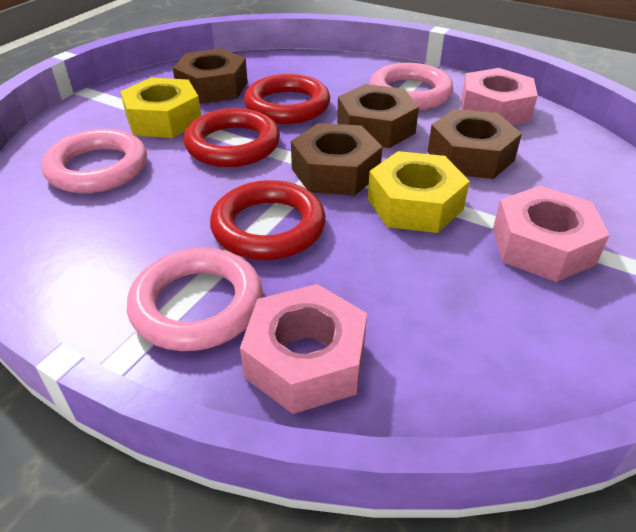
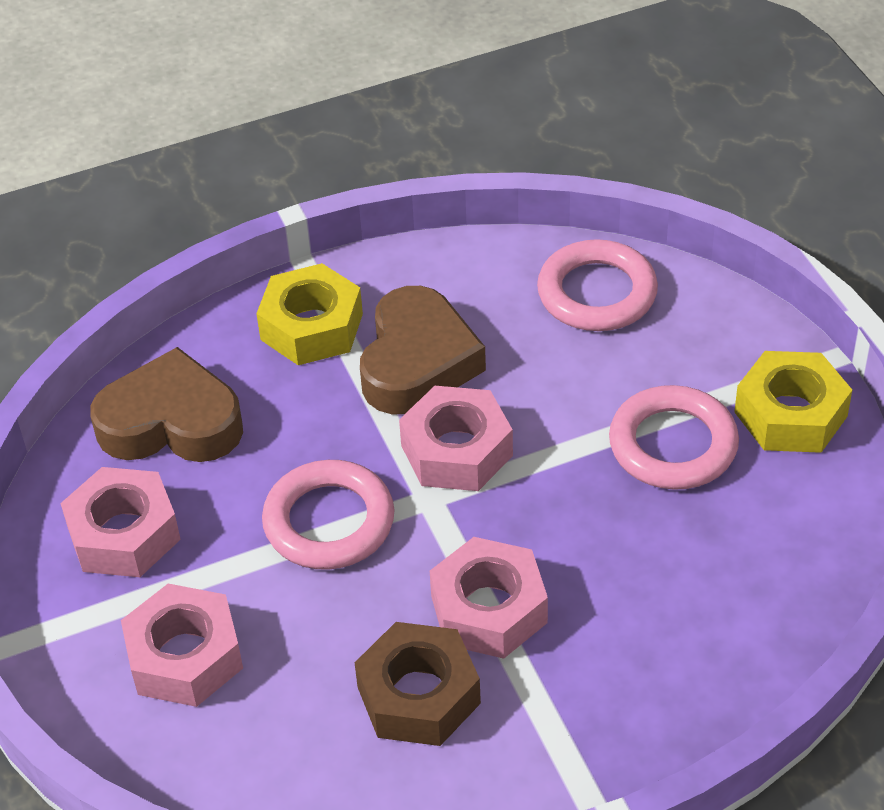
brown heart: none = 0 -> [91,347,243,462] [360,286,486,415] = 2
brown nut: [173,49,248,104] [291,123,383,195] [337,84,419,148] [428,109,522,179] = 4 -> [355,622,481,746] = 1
pink nut: [240,284,367,414] [461,68,538,125] [493,186,609,282] = 3 -> [60,467,181,577] [121,584,243,707] [399,386,513,491] [430,537,548,659] = 4
red ring: [184,108,280,167] [210,180,326,260] [244,74,330,124] = 3 -> none = 0

